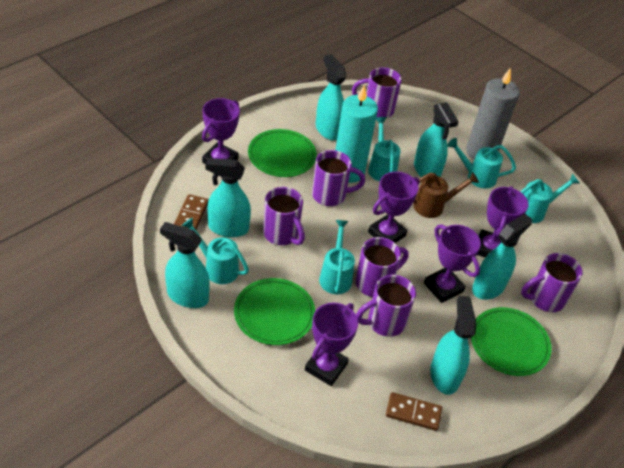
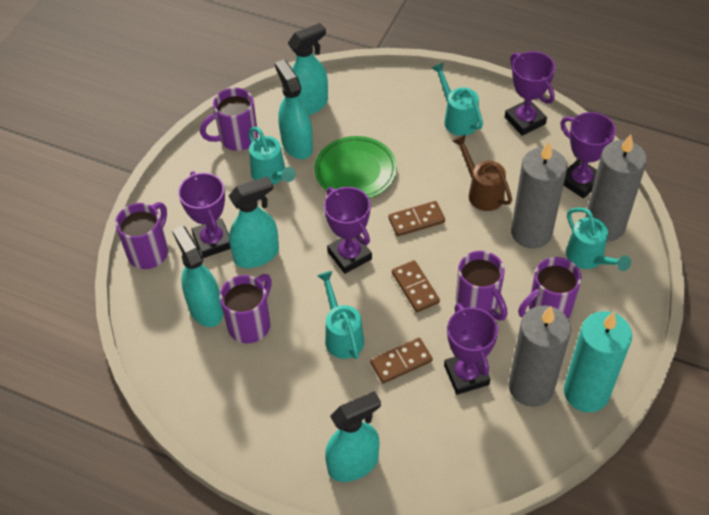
brown domino: [174,194,209,230] [386,392,442,431] = 2 -> [370,338,433,383] [388,201,445,236] [392,260,440,312] = 3
green plate: [234,278,315,345] [248,129,317,177] [471,307,552,376] = 3 -> [315,136,397,198] = 1
grey candle: [466,68,520,160] = 1 -> [508,306,571,407] [511,142,567,248] [585,134,647,242] = 3
purple mug: [263,187,305,245] [312,150,365,206] [352,67,402,118] [356,237,409,297] [356,275,416,337] [521,253,582,312] = 6 -> [115,202,168,269] [200,88,258,151] [219,274,272,343] [456,251,508,321] [518,257,582,319] = 5
turquoise spray bottle: [160,222,210,308] [206,158,251,237] [316,54,346,141] [414,102,459,177] [430,296,476,395] [472,214,532,300] = 6 -> [172,225,223,327] [229,176,279,268] [275,59,313,159] [288,23,328,115] [325,391,381,482] = 5
turquoise watering can: [182,218,249,284] [319,220,355,294] [368,117,400,181] [447,138,516,188] [521,173,579,223] = 5 -> [248,127,296,185] [317,271,364,359] [432,62,483,136] [566,207,631,271] = 4

